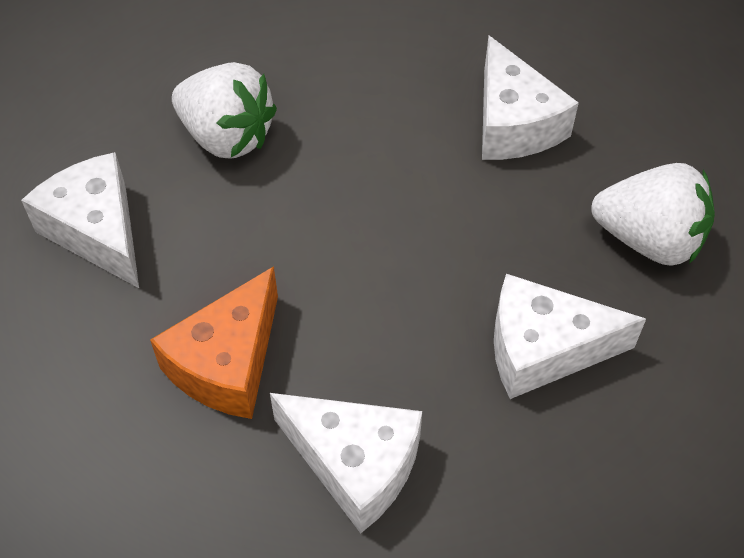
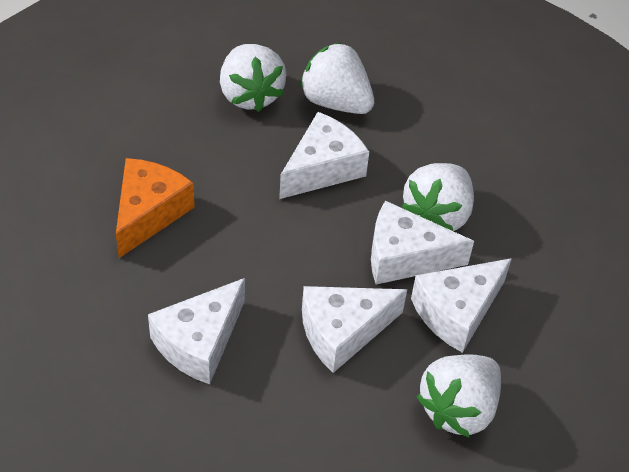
white cheese: [21,152,139,288] [270,393,422,533] [482,36,579,160] [494,274,646,399] = 4 -> [148,278,245,384] [279,112,369,199] [302,286,407,373] [371,201,474,284] [411,258,512,353] = 5
white strawberry: [172,62,277,159] [591,163,715,266] = 2 -> [220,44,287,112] [299,42,374,114] [401,163,474,231] [417,354,501,437] = 4

